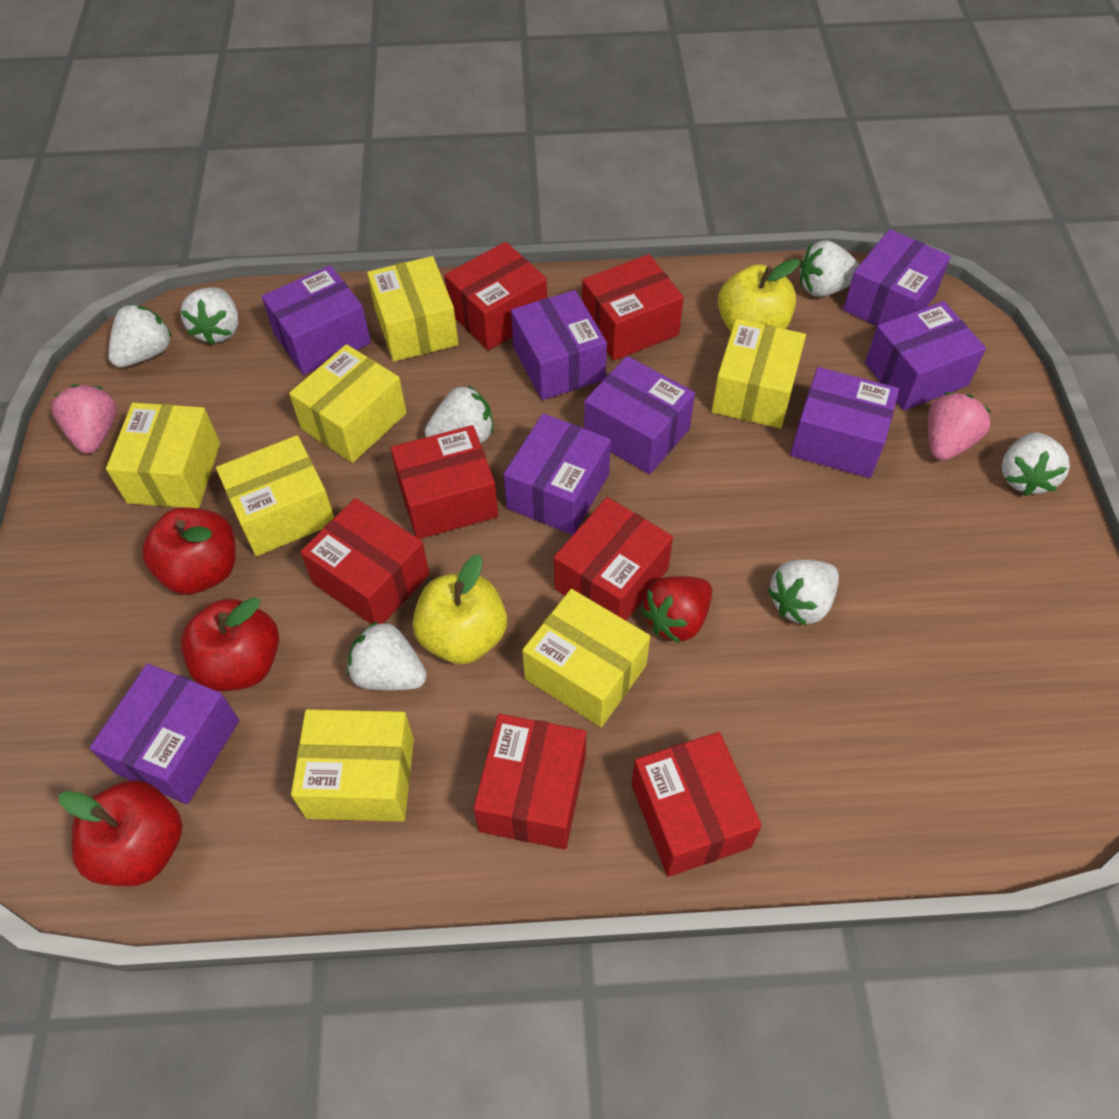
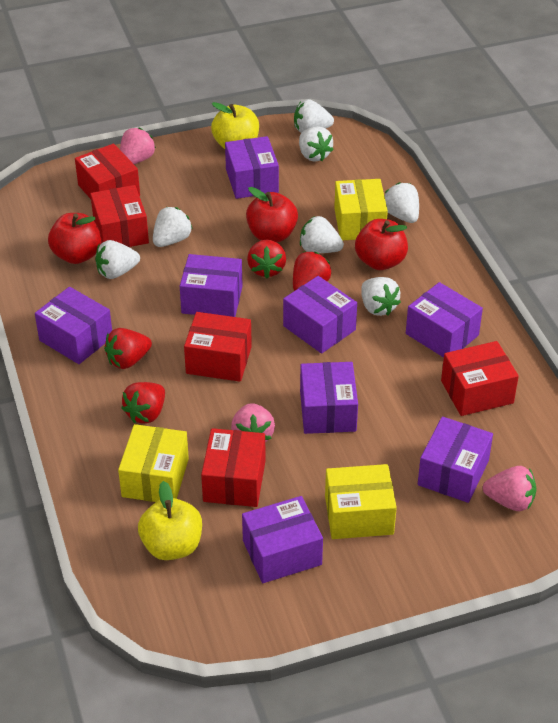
pink strawberry: [51,384,117,454] [928,392,991,461] = 2 -> [120,128,156,164] [231,403,275,442] [483,466,536,511] = 3
red box: [300,498,430,624] [391,425,498,539] [445,242,547,351] [473,714,586,850] [554,497,673,620] [582,254,684,361] [632,732,762,877] = 7 -> [75,143,140,199] [90,185,149,247] [184,312,252,382] [201,428,266,507] [441,341,519,416] = 5
red strawberry: [641,576,712,643] = 1 -> [104,328,152,369] [121,382,165,424] [247,240,286,278] [293,251,331,291] = 4
yellow box: [106,403,220,508] [216,435,335,556] [289,344,407,463] [291,709,414,822] [367,256,458,362] [522,589,650,727] [712,319,806,428] = 7 -> [118,424,189,502] [325,464,397,539] [334,179,388,240] = 3

